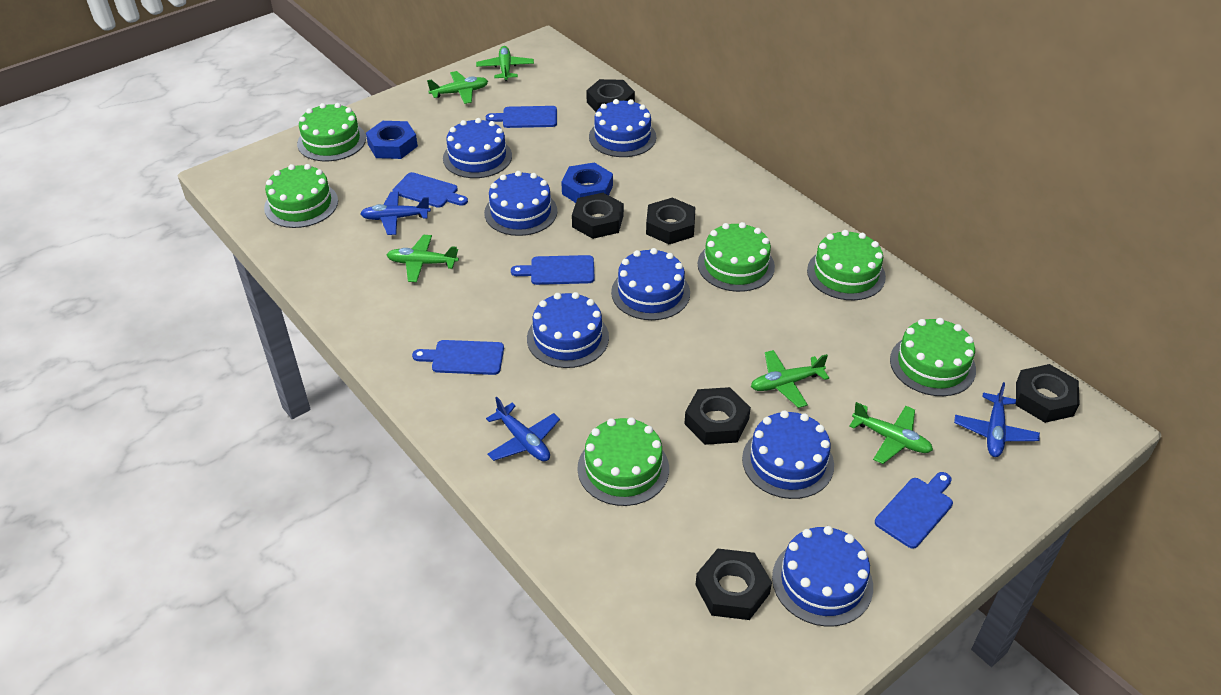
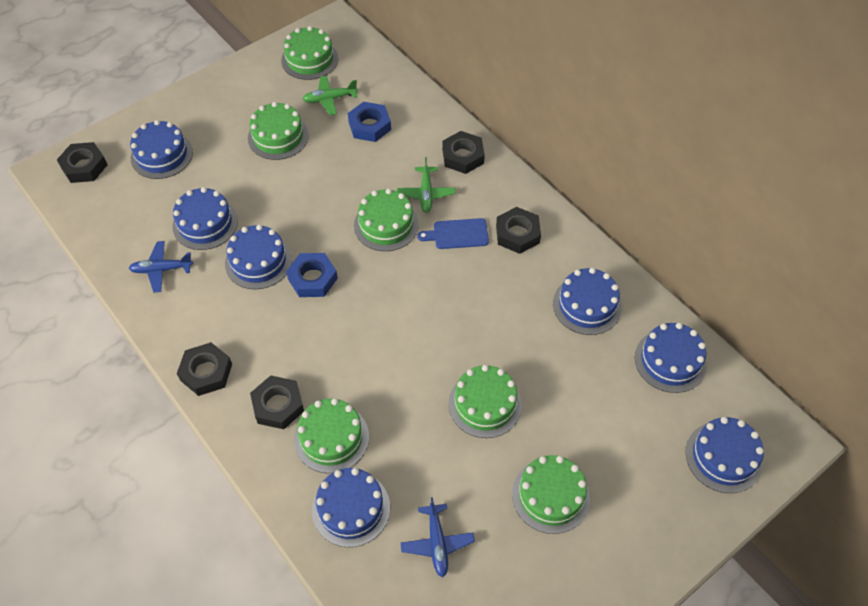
black nut: [572,193,624,239] [586,79,635,112] [646,197,695,244] [684,387,751,445] [695,549,772,620] [1016,364,1080,423] = 6 -> [57,142,107,183] [177,342,232,396] [250,376,304,429] [442,131,485,174] [496,207,541,254] = 5
blue cutting board: [393,172,468,208] [412,340,504,375] [486,106,557,128] [511,255,595,285] [875,472,953,549] = 5 -> [417,218,489,249] = 1
blue plane: [360,191,431,235] [486,397,560,461] [954,382,1040,457] = 3 -> [129,241,193,293] [400,497,475,577] = 2
green plane: [387,235,459,282] [427,71,488,104] [476,46,534,81] [751,350,829,408] [849,402,933,464] = 5 -> [303,76,358,115] [397,157,456,213] = 2

